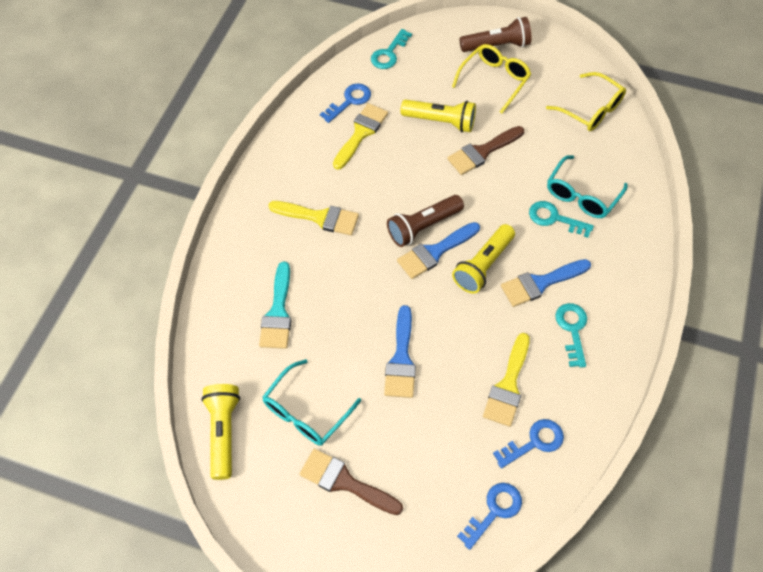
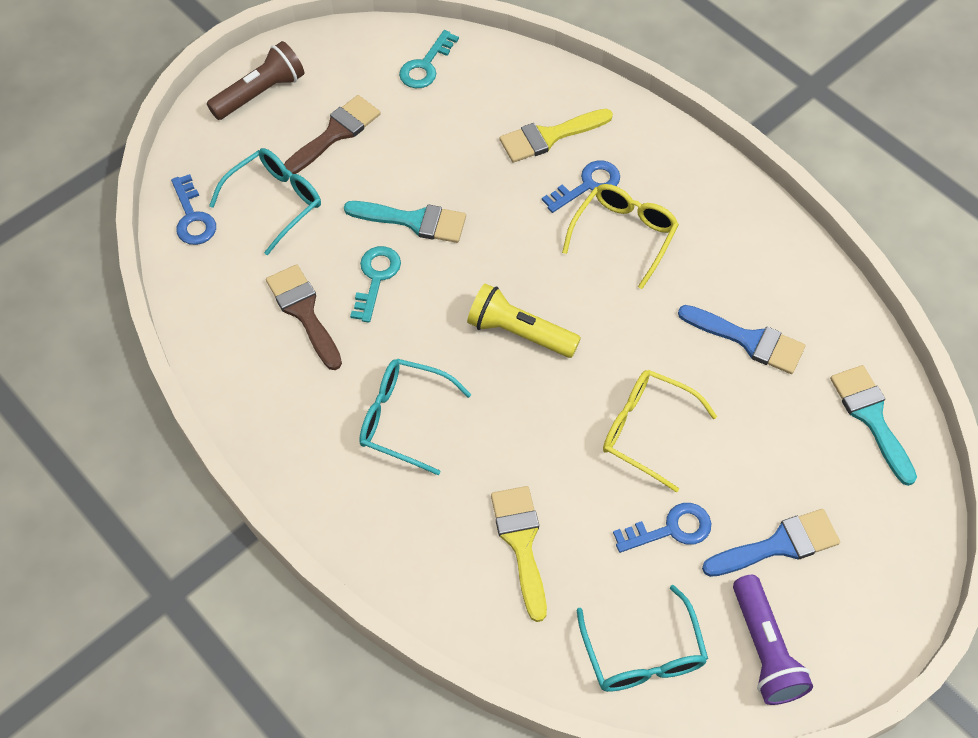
blue brush: [384,305,416,398] [397,222,480,279] [501,259,591,307] = 3 -> [678,305,805,374] [702,509,840,577] = 2
brown flashlight: [387,195,464,247] [460,17,532,52] = 2 -> [207,41,304,120] = 1
purple flashlight: none = 0 -> [733,575,813,705] = 1
turquoise brush: [259,261,291,349] = 1 -> [344,201,466,243] [830,365,917,486] = 2
turquoise glasses: [262,359,361,446] [547,155,628,218] = 2 -> [209,148,321,255] [359,359,472,475] [576,585,708,692] = 3
turquoise key: [371,29,412,69] [529,201,594,238] [555,303,587,368] = 3 -> [350,246,401,323] [399,30,459,88] = 2
yellow brush: [268,201,359,235] [333,103,388,170] [483,333,530,427] = 3 -> [491,486,547,622] [499,109,613,163] = 2
yellow flashlight: [201,384,240,480] [400,100,476,132] [452,224,515,294] = 3 -> [467,284,581,358] = 1

